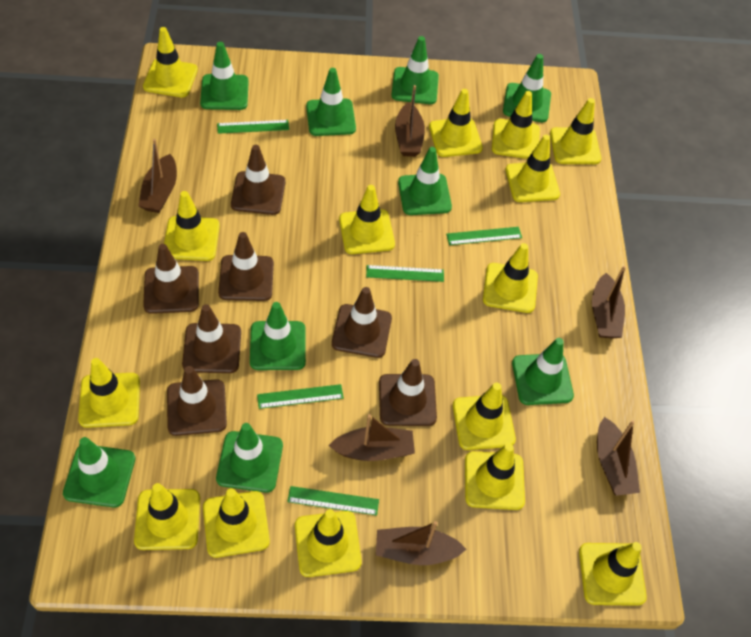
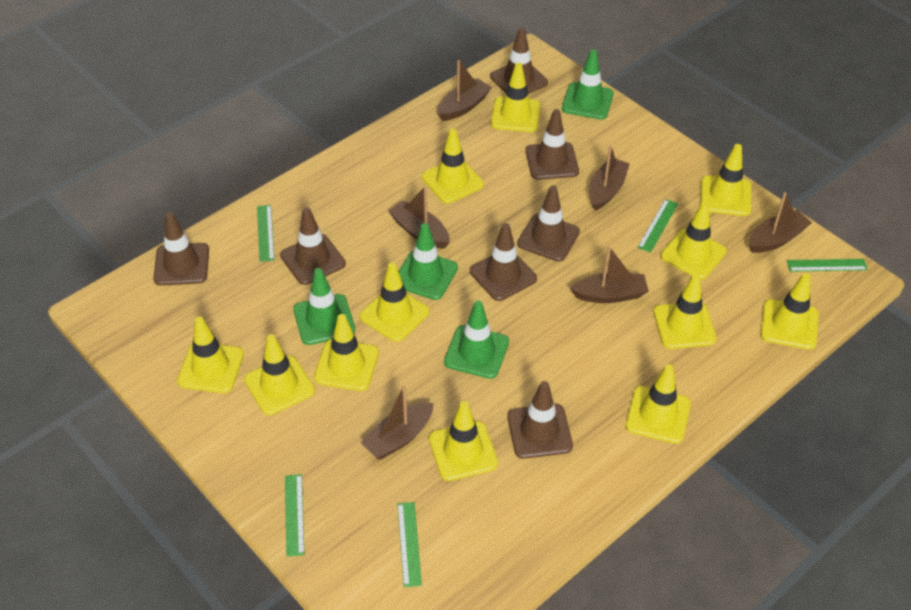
green traffic cone: [63,437,136,508] [200,42,249,110] [216,423,283,493] [250,302,306,370] [306,68,356,136] [391,36,439,104] [398,147,452,215] [503,54,551,122] [512,338,574,405] = 9 -> [293,268,355,345] [398,223,458,300] [444,301,509,379] [562,49,614,120] = 4
yellow traffic cone: [78,358,140,428] [134,483,200,550] [143,27,198,98] [164,191,220,261] [203,488,270,558] [295,509,362,577] [339,185,395,254] [429,89,483,157] [453,382,516,450] [465,443,525,510] [483,243,538,313] [492,91,540,159] [505,135,560,202] [550,98,601,164] [579,542,647,606] = 15 -> [177,317,244,393] [244,334,315,415] [314,314,379,391] [360,262,429,342] [422,129,484,203] [429,401,498,481] [491,63,541,132] [626,364,691,444] [653,274,717,349] [661,202,727,279] [700,144,751,216] [761,273,819,350] = 12

